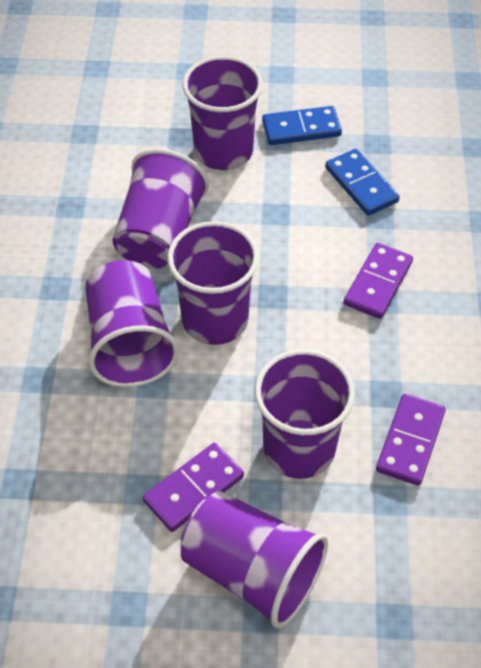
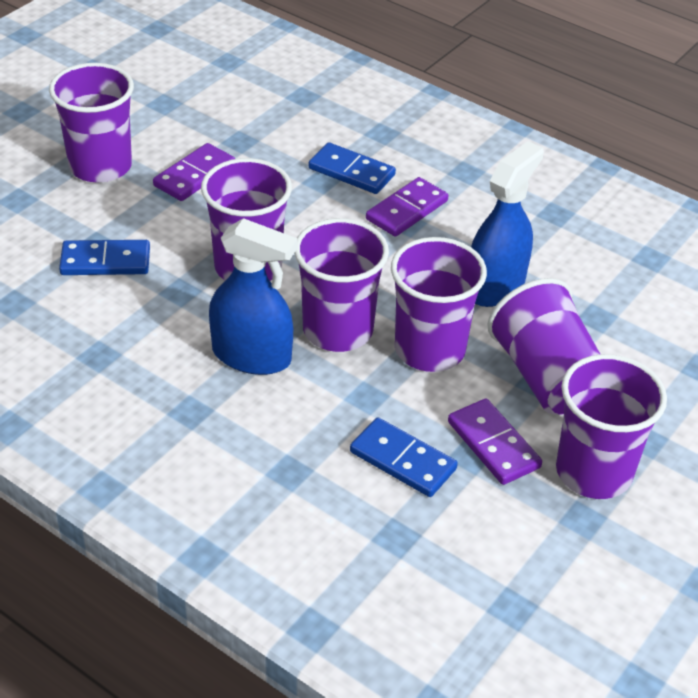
blue domino: [262,106,342,145] [325,149,399,216] = 2 -> [59,240,150,275] [309,142,396,194] [350,418,458,497] = 3
blue spray bottle: none = 0 -> [209,218,297,375] [471,141,544,307] = 2

